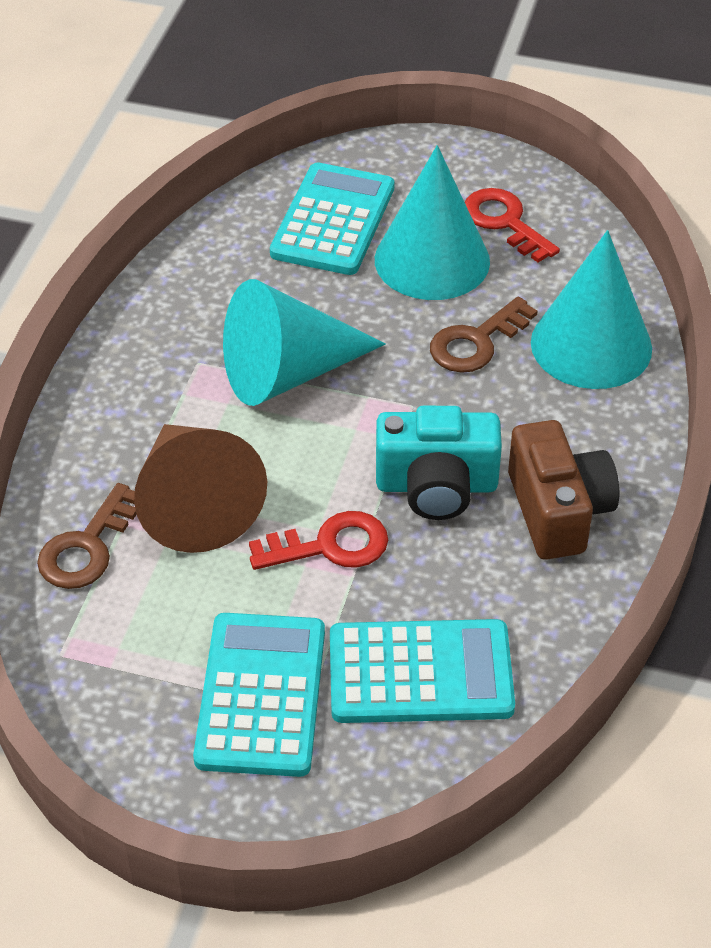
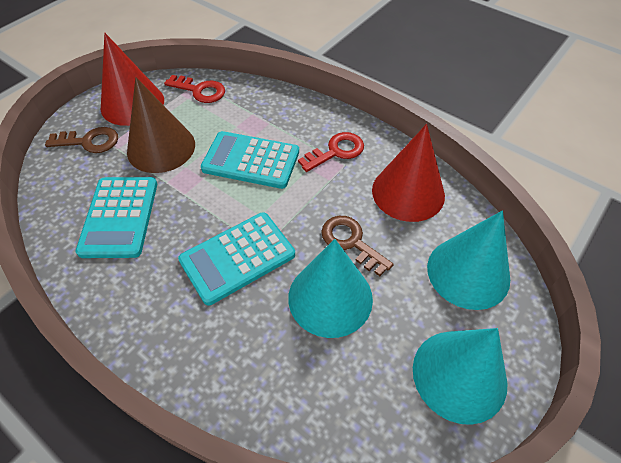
brown camera: [508,420,619,560] = 1 -> none = 0
red cone: none = 0 -> [101,33,164,126] [372,124,445,222] = 2
turquoise camera: [376,406,502,520] = 1 -> none = 0

